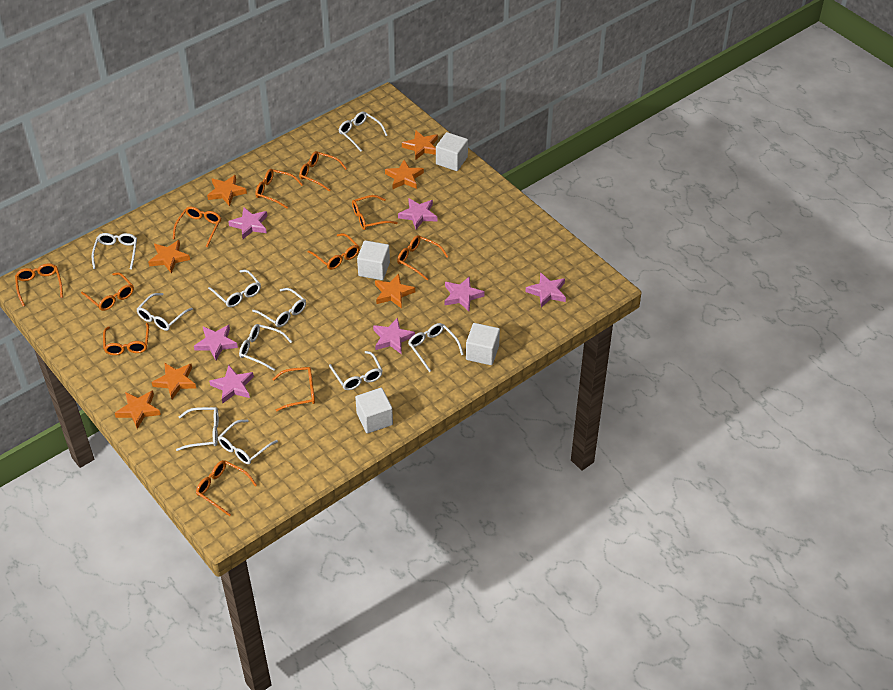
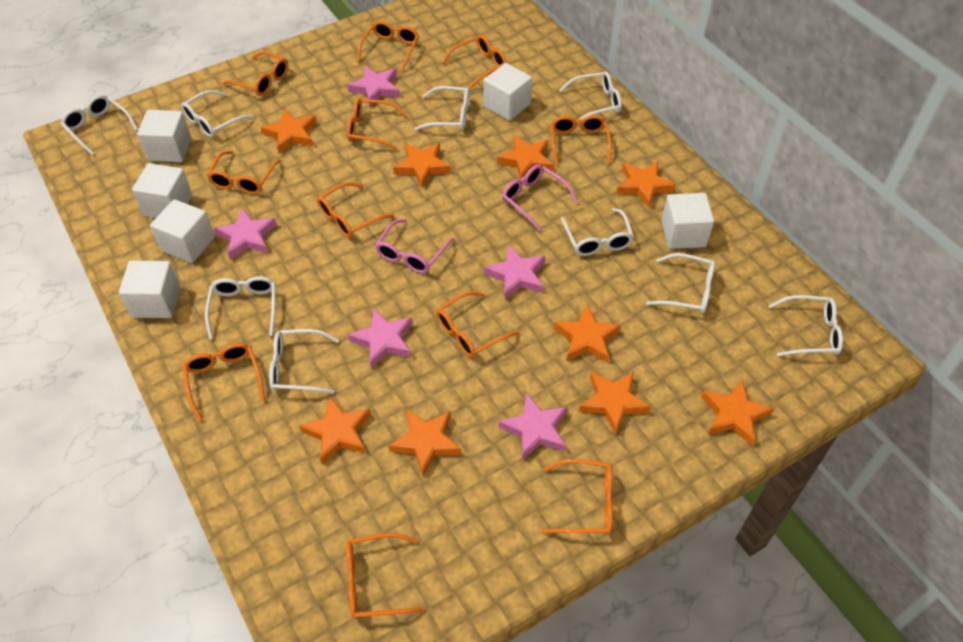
orange star: [115,390,161,429] [148,240,190,273] [152,363,196,399] [207,175,247,206] [375,274,415,309] [385,160,424,189] [402,130,438,160] = 7 -> [260,109,317,153] [299,396,371,464] [389,410,461,476] [393,143,451,189] [497,136,554,179] [554,304,621,363] [579,371,651,434] [616,161,676,208] [701,380,774,446] = 9
pink glasses: none = 0 -> [375,219,454,273] [502,164,578,231] = 2
pink star: [194,325,238,360] [209,365,254,403] [228,207,267,239] [373,317,415,354] [398,198,438,229] [445,276,485,311] [525,272,566,307] = 7 -> [213,208,277,260] [347,66,400,107] [348,308,413,368] [484,245,545,299] [499,393,567,461] = 5
white cube: [355,388,393,433] [357,240,390,280] [436,132,468,171] [466,323,500,365] = 4 -> [119,261,181,318] [132,163,192,218] [137,110,191,162] [150,199,215,263] [484,63,532,121] [661,193,714,249] = 6
white glasses: [92,233,137,270] [136,293,193,331] [176,407,219,451] [208,270,261,307] [218,420,278,464] [239,324,292,371] [252,288,306,327] [329,351,383,390] [339,112,387,152] [408,323,464,372] = 10 -> [61,95,138,156] [181,90,254,138] [205,276,275,340] [269,329,339,394] [415,86,470,131] [559,71,622,123] [561,208,634,256] [646,253,715,314] [769,295,843,356] = 9

